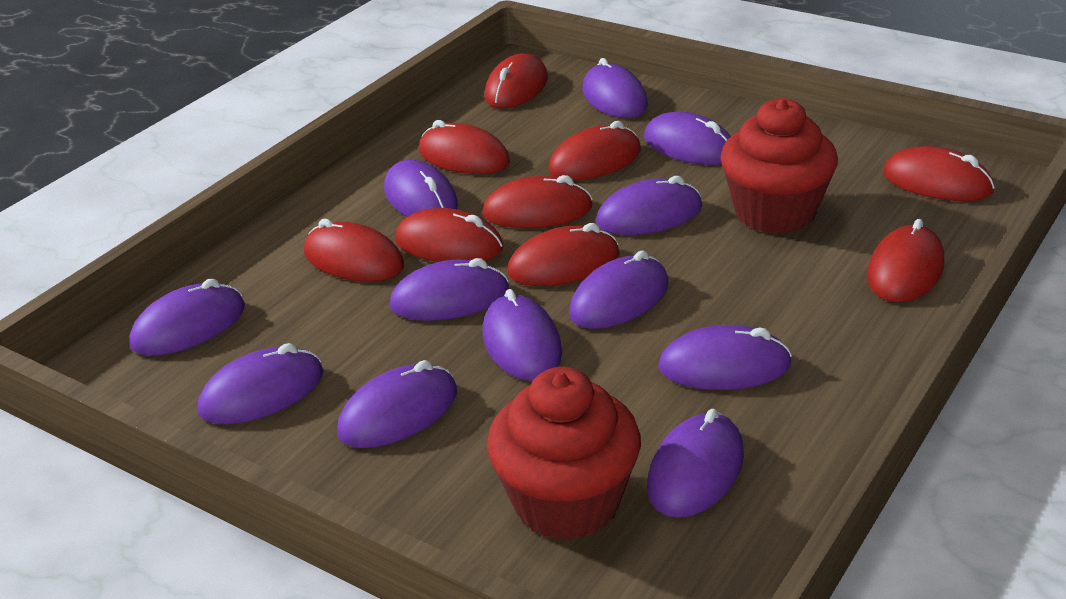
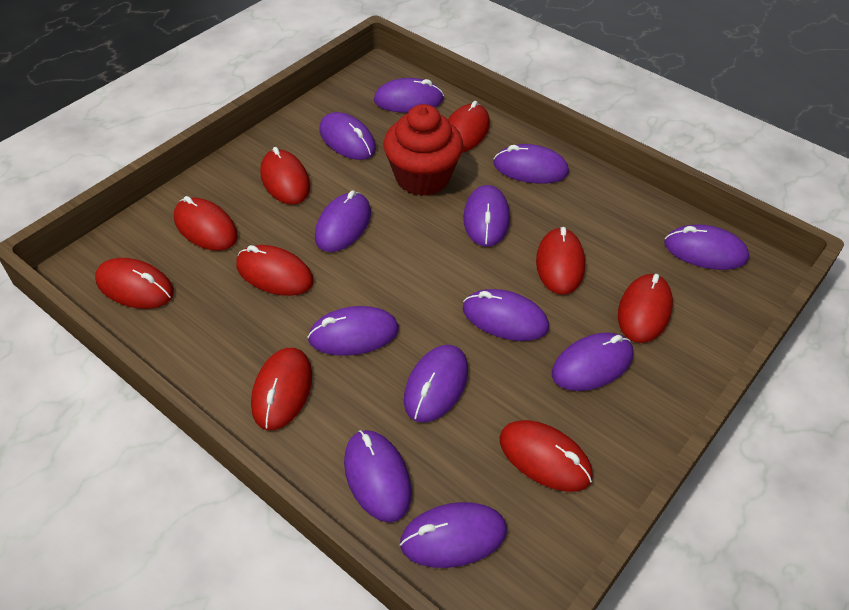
red cupcake: [487,367,641,540] [720,98,838,234] = 2 -> [383,104,463,196] = 1

